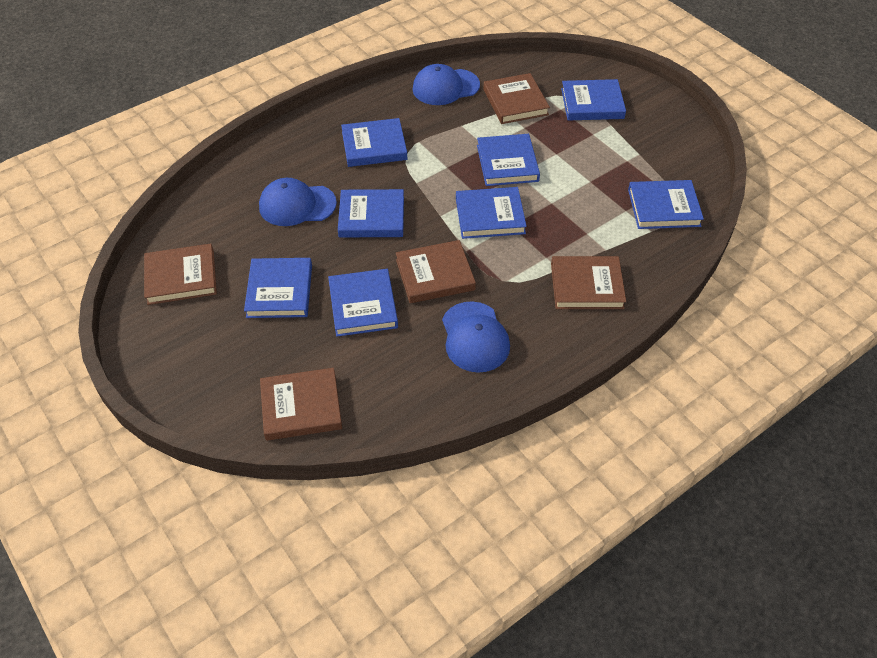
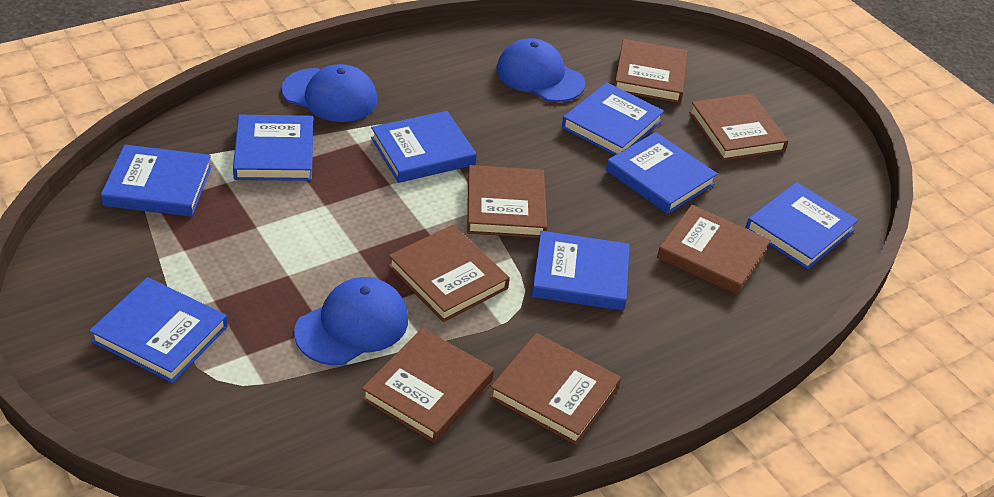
brown book: [144,244,217,305] [260,368,342,441] [396,240,476,303] [483,73,550,124] [551,256,626,309] = 5 -> [361,328,494,443] [388,225,510,322] [467,165,547,238] [489,333,621,445] [614,39,688,103] [657,205,771,295] [689,94,788,161] = 7

